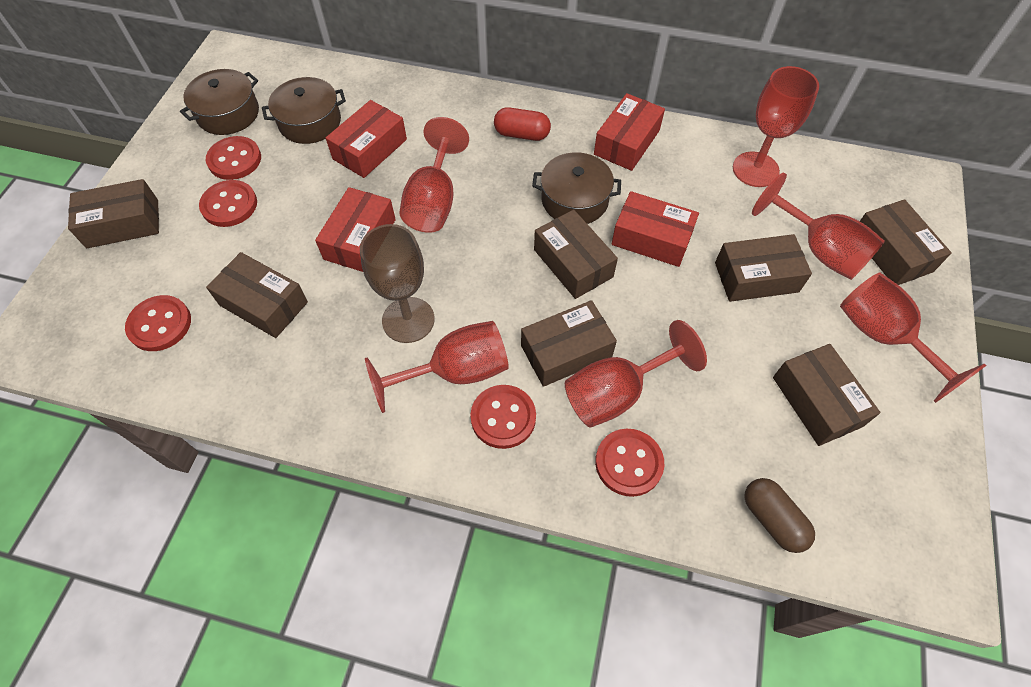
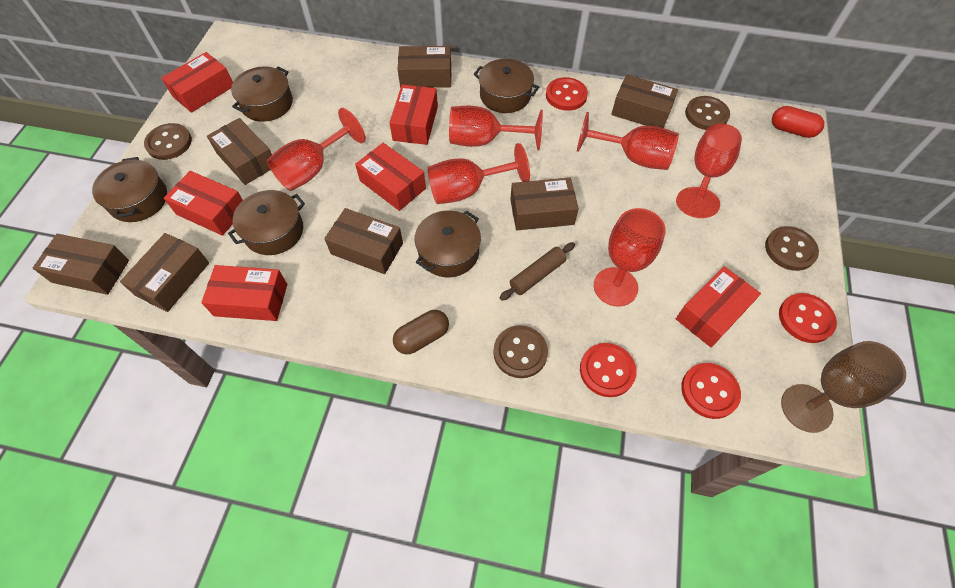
brown button: none = 0 -> [144,123,192,160] [493,325,548,378] [685,96,730,130] [765,226,819,271] = 4
brown pot: [180,69,259,135] [262,77,346,144] [532,152,621,224] = 3 -> [92,157,167,222] [228,190,305,255] [231,66,293,122] [415,210,481,277] [474,59,539,113] = 5
brown rolling pin: none = 0 -> [500,242,575,300] = 1
red box: [315,187,396,272] [326,100,407,178] [594,93,665,171] [612,191,699,267] = 4 -> [161,52,233,113] [164,171,243,236] [201,265,287,321] [355,143,426,211] [389,84,438,145] [676,266,761,347] = 6
red button: [125,295,191,351] [199,180,257,227] [206,136,261,180] [470,385,536,449] [595,429,664,497] = 5 -> [546,77,588,111] [580,343,636,397] [681,363,741,419] [779,293,837,343] = 4

